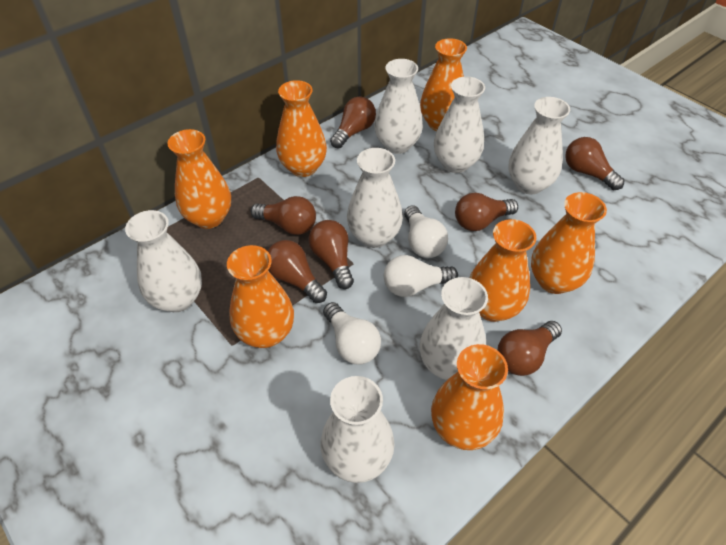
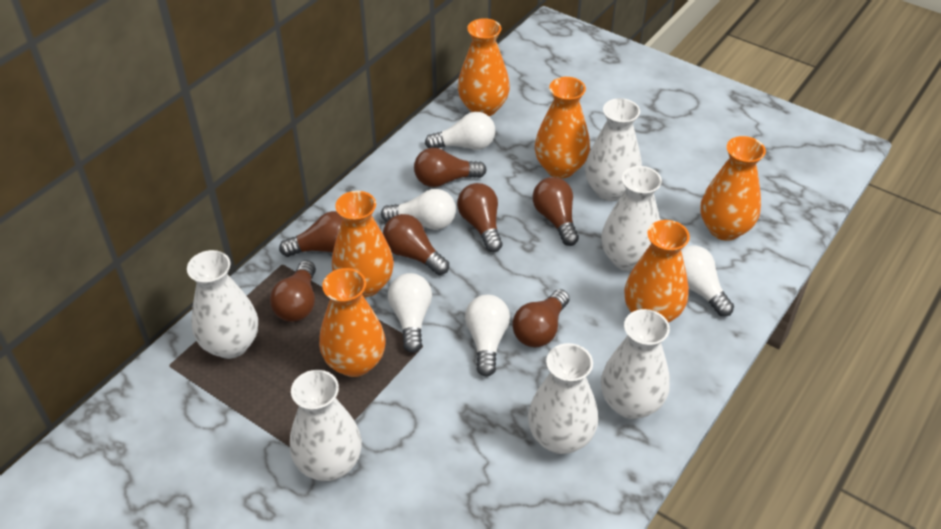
orange vase: [167,129,231,229] [227,245,294,348] [276,80,327,177] [420,38,467,131] [431,344,508,450] [469,219,536,322] [531,192,607,294] = 7 -> [319,268,386,377] [332,191,394,297] [458,18,510,116] [535,77,590,178] [624,220,690,323] [700,136,766,241] = 6
white light bulb: [323,302,381,365] [384,255,458,297] [404,205,448,258] = 3 -> [381,189,456,230] [388,273,432,353] [425,112,496,150] [465,295,510,377] [681,246,734,317] = 5
white vase: [125,210,202,312] [320,376,394,483] [347,148,403,248] [374,59,423,154] [419,277,488,380] [434,77,485,173] [509,97,570,194] = 7 -> [187,250,258,359] [290,370,362,481] [528,343,598,454] [585,98,642,201] [601,166,662,272] [601,309,670,419] = 6

